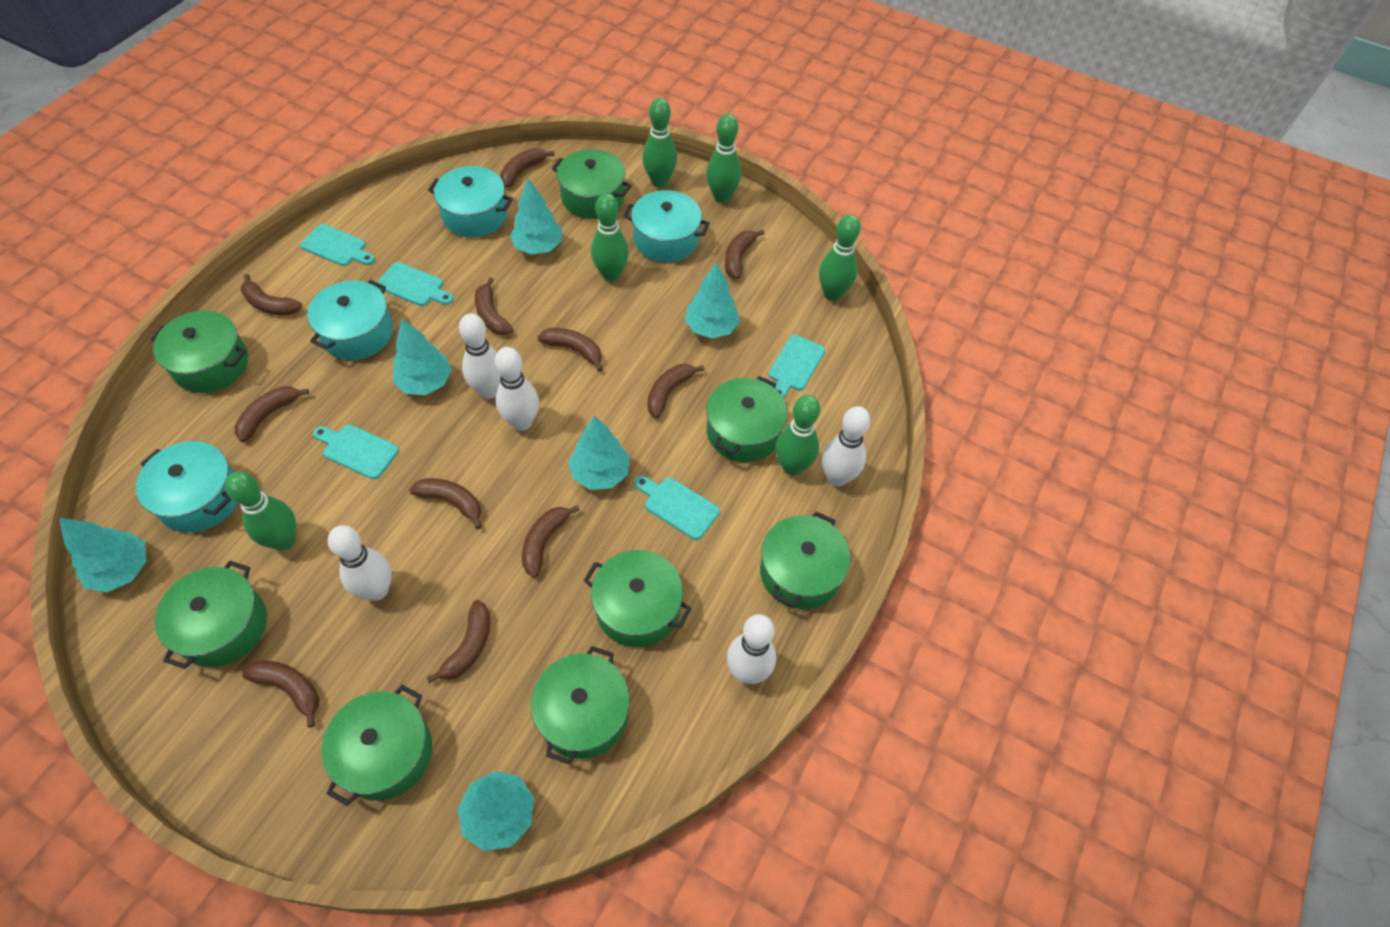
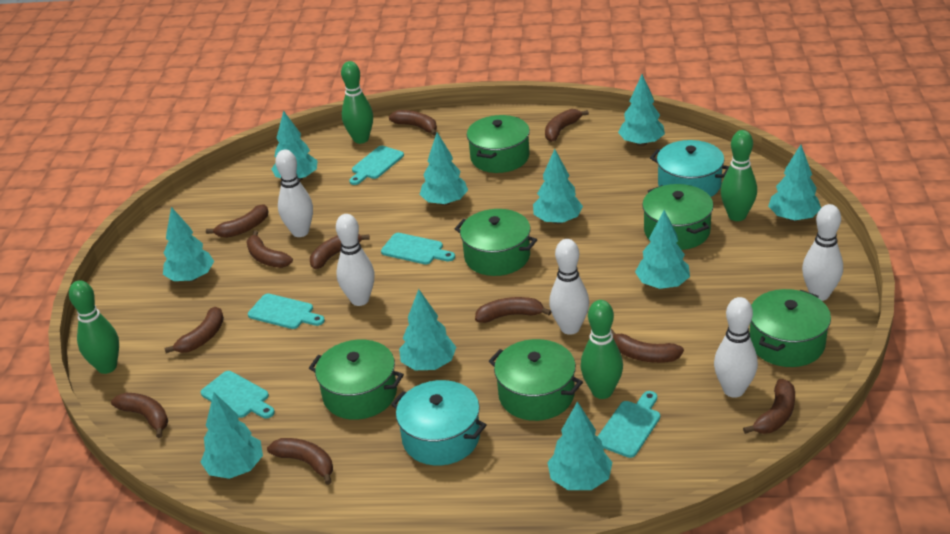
green bowling pin: [225,471,296,550] [591,193,629,281] [642,98,677,187] [706,114,741,203] [776,395,820,476] [819,214,861,301] = 6 -> [69,280,119,374] [341,61,373,144] [581,300,623,399] [720,130,757,221] = 4
green pot: [150,311,248,393] [154,561,267,669] [321,685,432,806] [531,646,630,764] [552,149,632,219] [584,550,692,647] [706,376,787,462] [760,511,850,609] = 8 -> [309,340,404,420] [455,209,537,276] [467,115,530,173] [489,339,583,421] [642,184,714,250] [750,289,831,367] = 6
turquoise pot: [136,441,238,533] [307,280,393,360] [428,166,513,237] [624,190,709,263] = 4 -> [391,380,486,465] [650,140,730,197] = 2
turquoise tree: [59,518,147,592] [393,319,452,395] [458,771,534,851] [510,178,562,254] [568,415,630,490] [685,262,740,338] = 6 -> [163,207,214,282] [200,393,263,479] [271,110,318,181] [399,289,456,370] [419,132,468,206] [533,149,583,224] [547,401,612,490] [618,74,665,146] [635,210,690,289] [768,145,821,222] = 10

